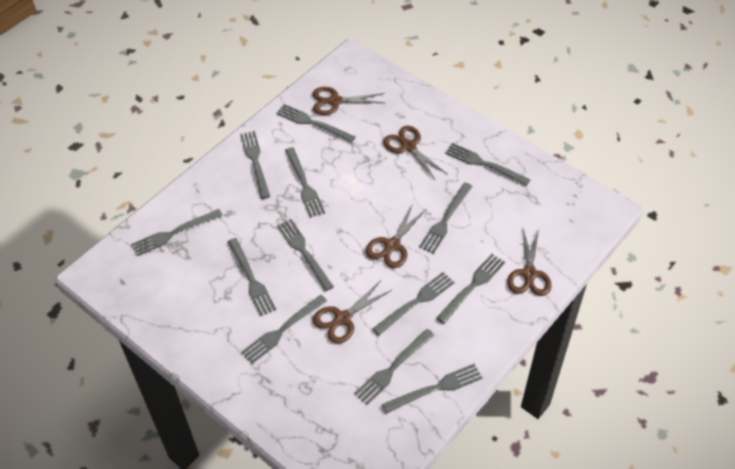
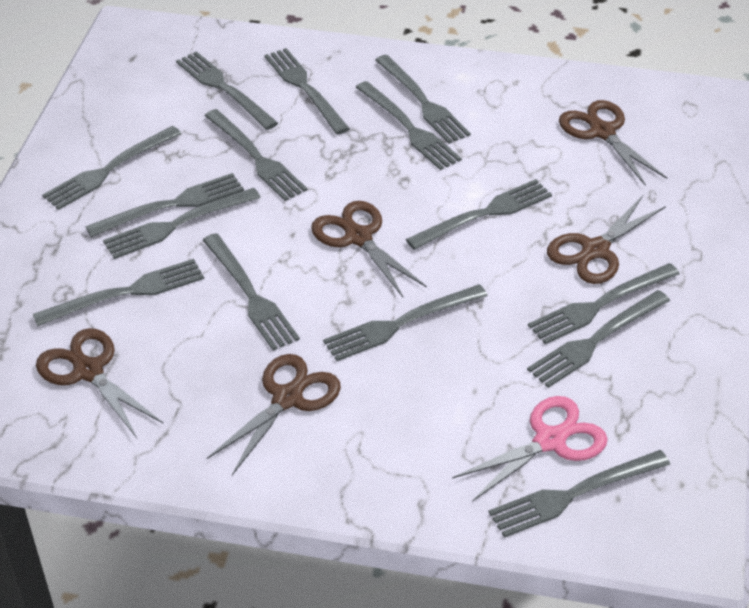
grey fork: [131,209,223,256] [228,238,276,316] [240,131,270,199] [242,295,327,364] [276,104,355,143] [277,219,334,291] [285,147,325,218] [354,329,434,405] [372,272,455,336] [382,364,482,414] [419,183,473,254] [436,254,505,324] [445,143,531,186] = 13 -> [33,259,204,326] [42,126,181,210] [85,173,244,237] [103,188,261,259] [176,51,278,130] [203,233,300,351] [205,109,308,201] [264,48,350,134] [323,284,488,361] [356,81,462,170] [375,55,471,144] [406,179,552,250] [488,450,670,538] [527,290,670,388] [528,263,680,344] = 15
pink scissors: none = 0 -> [452,396,608,502] = 1

